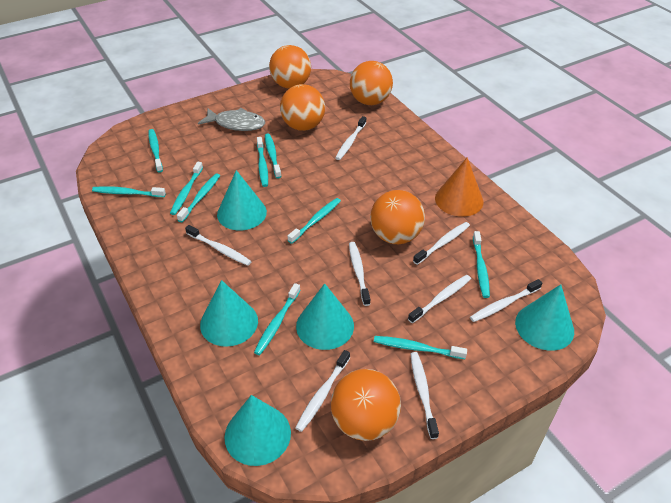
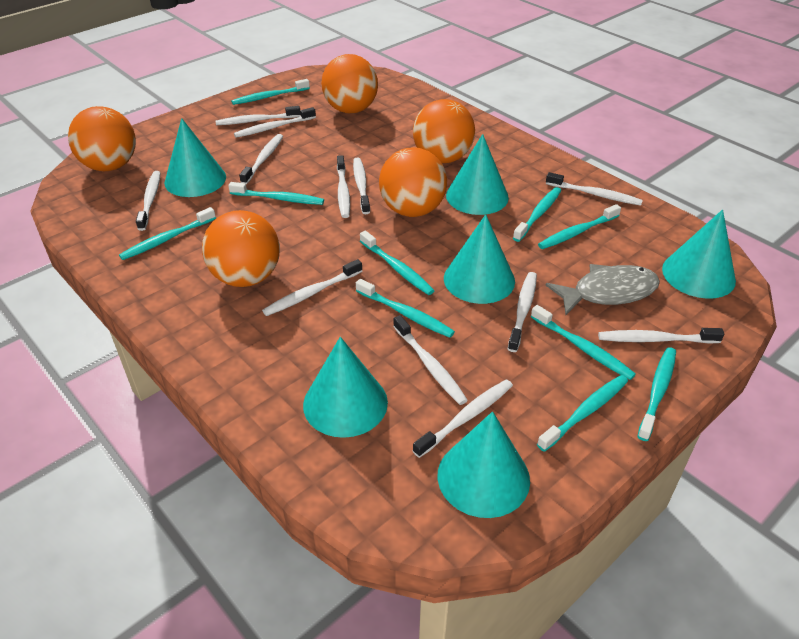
orange cone: [435,157,483,217] = 1 -> none = 0
turquoise cone: [200,280,258,347] [217,170,267,230] [224,395,291,466] [296,283,354,350] [515,284,574,351] = 5 -> [164,118,226,197] [303,337,388,438] [438,411,530,518] [444,214,515,304] [446,134,509,215] [662,209,736,299] = 6
white toothbrush: [185,225,252,266] [295,350,350,432] [336,116,366,160] [349,242,370,306] [408,275,471,323] [411,352,439,439] [413,222,470,265] [470,279,542,322] = 8 -> [136,171,161,231] [215,106,300,125] [234,107,316,138] [239,134,283,184] [262,259,362,316] [337,155,350,218] [353,158,370,214] [393,315,468,405] [413,379,513,458] [508,272,537,352] [546,172,643,206] [598,328,724,344] = 12

